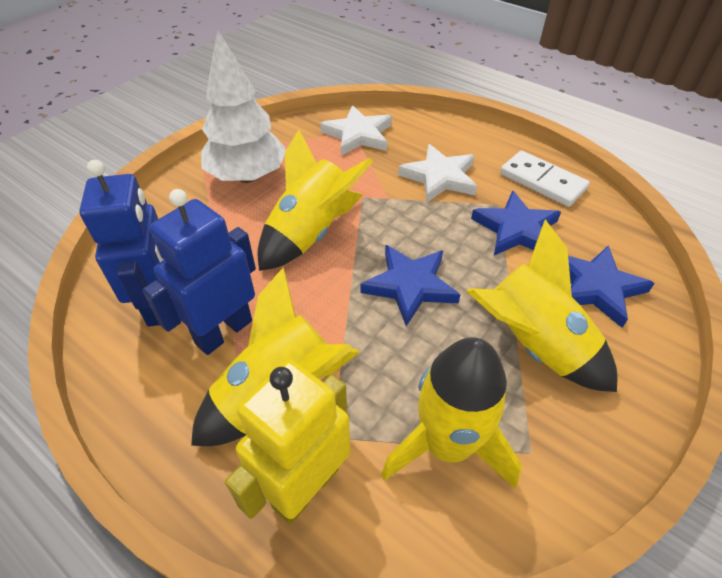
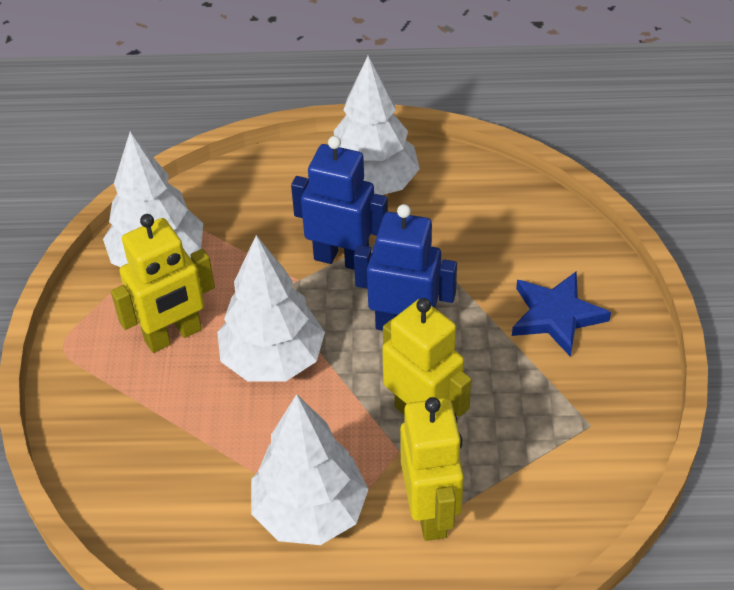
blue star: [360,245,461,326] [471,190,561,255] [568,245,655,328] = 3 -> [512,272,611,357] = 1
white domino: [500,151,590,207] = 1 -> none = 0
white star: [320,105,392,156] [398,144,477,202] = 2 -> none = 0
white tree: [201,30,286,183] = 1 -> [103,131,203,267] [217,235,325,381] [251,394,368,545] [334,56,420,195] = 4
yellow robot: [225,360,350,524] = 1 -> [111,214,215,353] [382,298,471,417] [400,397,464,541] = 3
yellow rocket: [191,268,360,446] [258,129,373,271] [381,338,522,489] [466,219,617,392] = 4 -> none = 0

